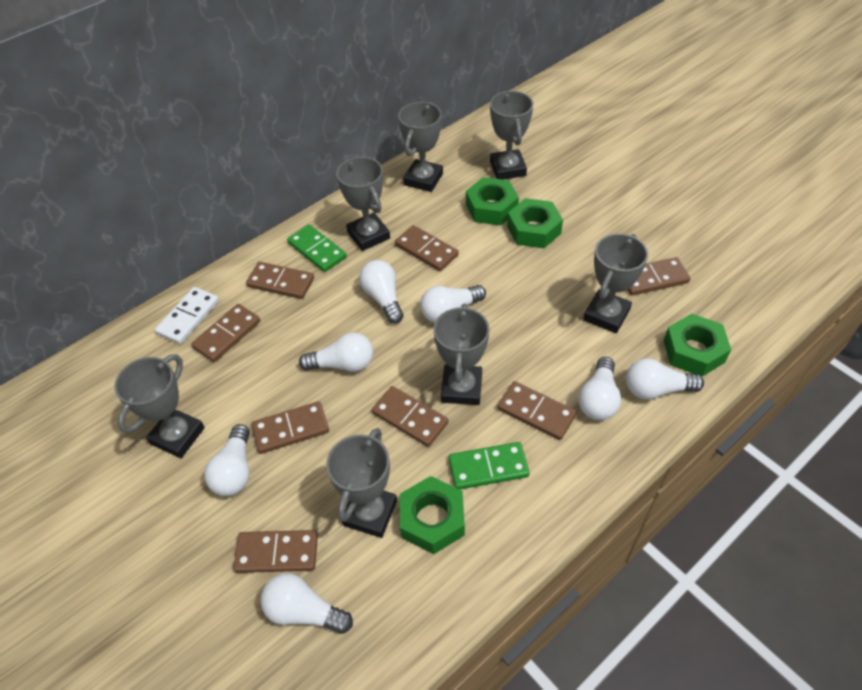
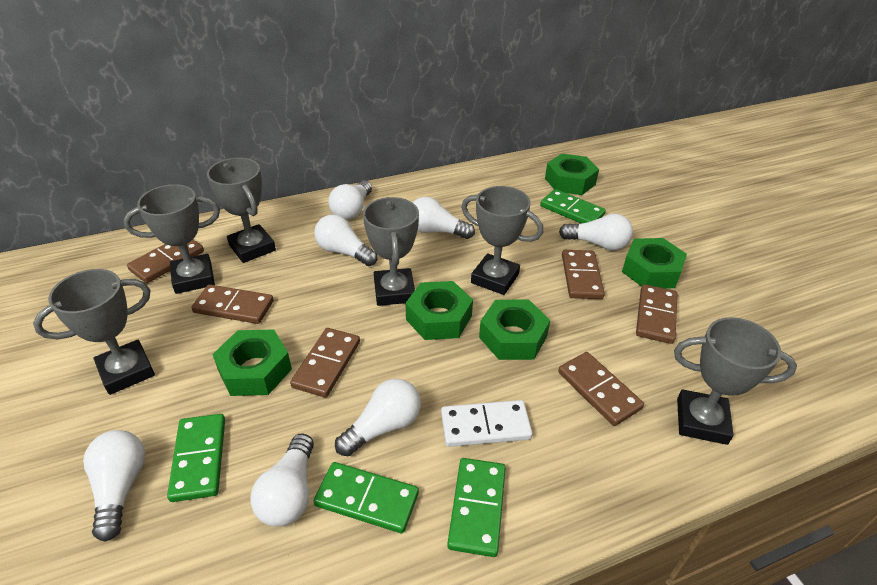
brown domino: [191,304,260,362] [233,530,318,573] [246,262,314,299] [252,401,329,454] [372,386,449,447] [395,225,459,271] [497,381,577,440] [628,257,690,296] = 8 -> [127,240,204,283] [191,284,274,324] [290,328,360,398] [558,352,644,426] [562,250,605,299] [636,284,678,344] = 6
green domino: [287,224,347,272] [449,442,530,490] = 2 -> [167,414,225,502] [314,462,419,533] [447,458,506,557] [540,189,606,224] = 4
green nut: [400,476,465,554] [466,177,519,225] [507,198,563,248] [664,314,731,376] = 4 -> [212,329,292,396] [405,281,473,340] [479,300,550,360] [545,154,599,195] [622,238,687,289] = 5
grey trophy: [114,354,205,458] [326,428,397,538] [336,157,390,251] [398,102,443,192] [434,303,489,405] [490,91,533,180] [583,233,648,333] = 7 -> [33,269,155,395] [123,184,220,294] [207,158,276,263] [363,197,419,306] [461,186,543,295] [674,317,797,445] = 6

